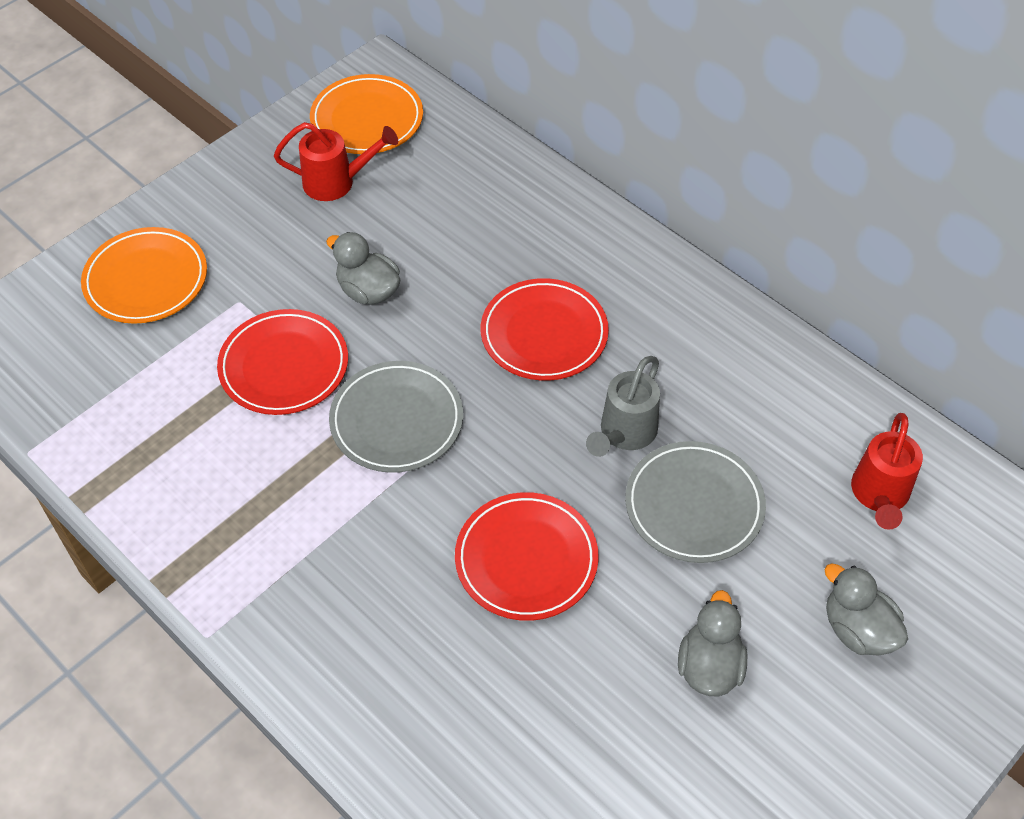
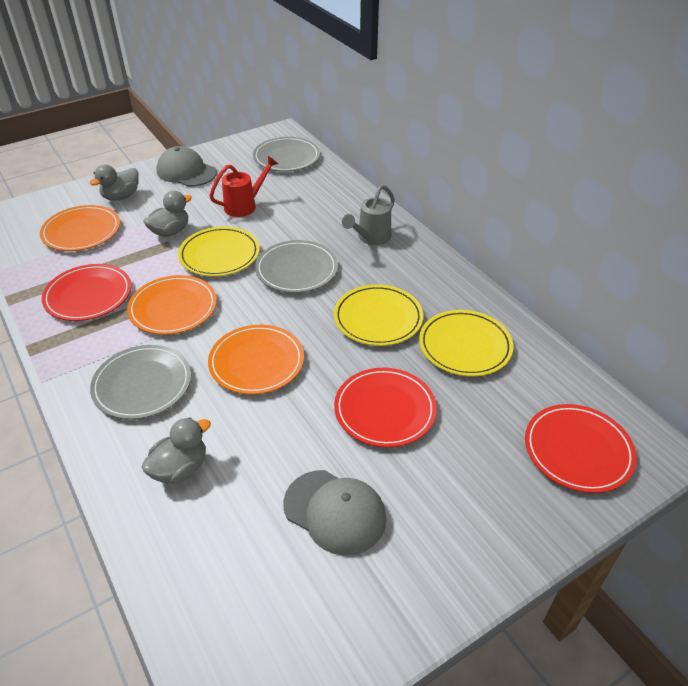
grey cap: none = 0 -> [156,146,217,187] [283,470,386,555] = 2
grey plate: [329,361,463,473] [625,441,766,563] = 2 -> [90,345,191,419] [253,137,320,172] [255,240,338,293] = 3
orange plate: [81,227,207,324] [310,74,423,154] = 2 -> [40,205,120,251] [127,275,217,335] [208,325,304,395] = 3
red watering can: [274,122,398,201] [851,413,923,530] = 2 -> [209,156,278,217] = 1
yellow plate: none = 0 -> [178,227,260,277] [334,285,423,346] [419,310,513,377] = 3

